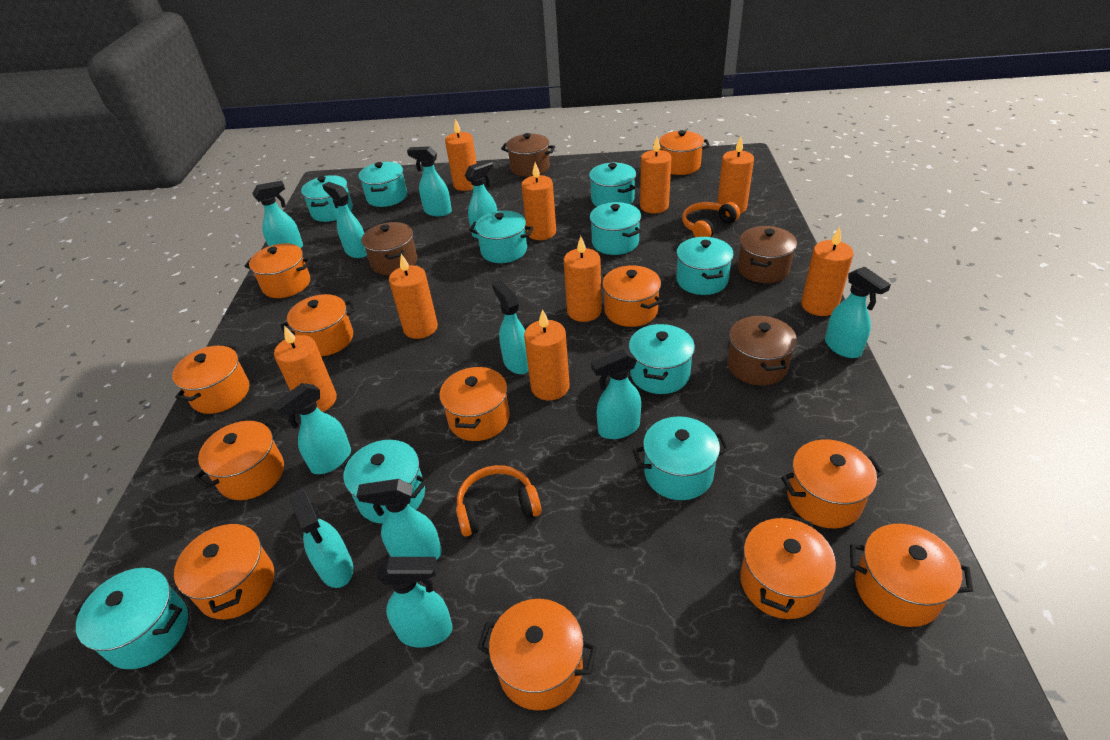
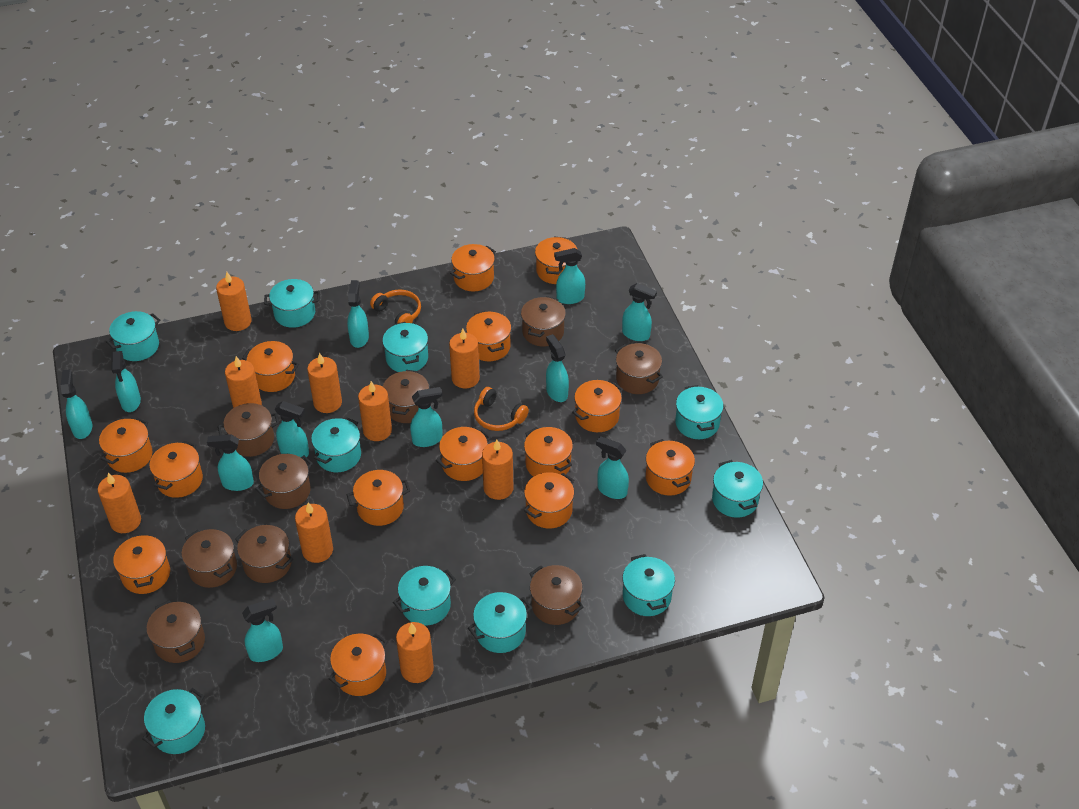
brown pot: [362,222,417,275] [501,133,555,177] [727,315,797,386] [738,226,797,283] = 4 -> [146,600,205,663] [181,529,237,588] [218,403,279,457] [235,525,293,583] [255,454,313,509] [383,370,429,423] [521,296,566,347] [529,565,584,625] [615,343,663,394] = 9
orange pot: [172,345,249,414] [174,521,274,619] [194,420,284,500] [244,243,311,298] [281,294,356,356] [439,366,510,441] [477,599,597,711] [602,265,662,327] [653,130,710,175] [740,514,836,619] [781,439,884,528] [850,524,973,627] = 12 -> [99,418,152,473] [113,533,170,594] [149,441,203,498] [242,341,299,392] [329,633,387,696] [346,470,410,526] [436,427,491,481] [450,244,496,291] [466,311,511,361] [524,427,573,477] [524,472,574,528] [535,236,578,284] [572,380,623,432] [646,439,695,496] = 14

